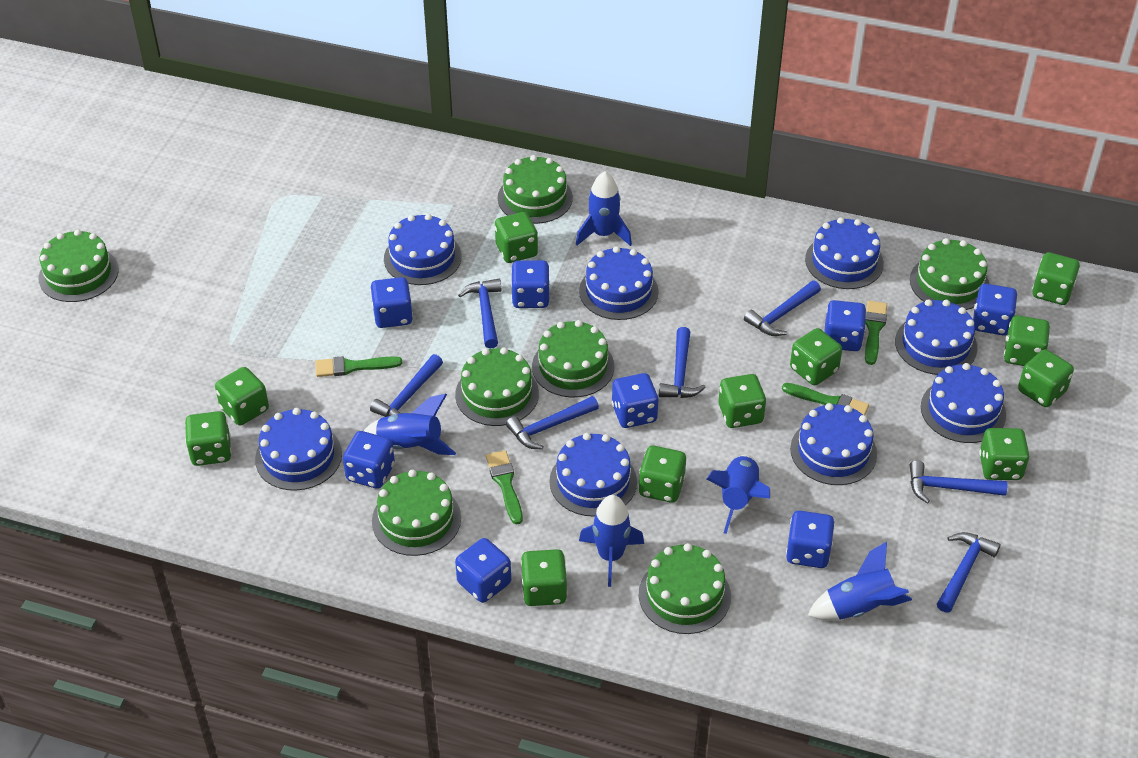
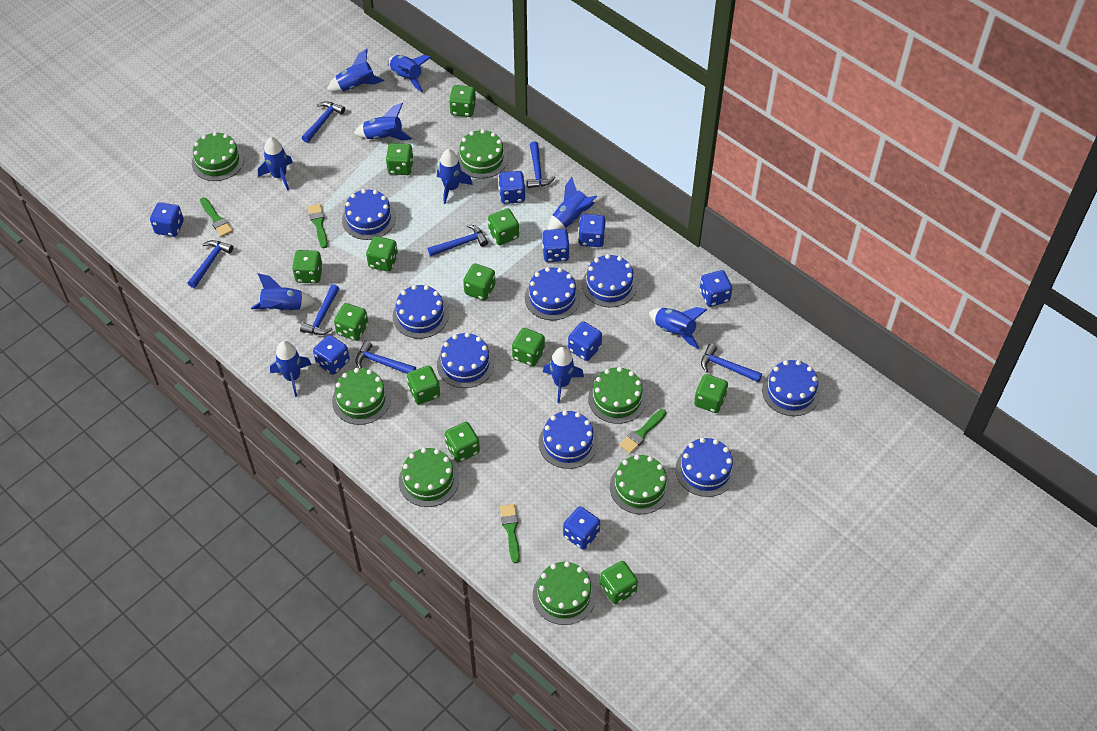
blue rocket: [364,393,456,455] [576,171,632,246] [579,495,644,587] [707,454,770,534] [808,542,912,620] = 5 -> [251,273,316,311] [258,137,293,191] [270,341,312,397] [327,48,384,92] [354,103,412,140] [388,55,431,92] [437,149,473,204] [543,347,584,403] [548,177,597,230] [649,307,707,349] = 10
green dice: [185,411,232,466] [215,367,269,425] [495,212,538,263] [521,549,567,606] [638,446,686,503] [718,374,766,428] [790,328,842,385] [979,428,1030,480] [1004,315,1050,366] [1018,349,1074,407] [1032,252,1080,305] = 11 -> [292,250,323,283] [334,303,368,341] [366,236,398,272] [386,143,414,175] [407,366,440,404] [445,422,480,462] [449,85,476,117] [463,263,496,301] [488,208,519,245] [512,328,545,366] [600,561,638,604] [694,374,728,413] = 12

